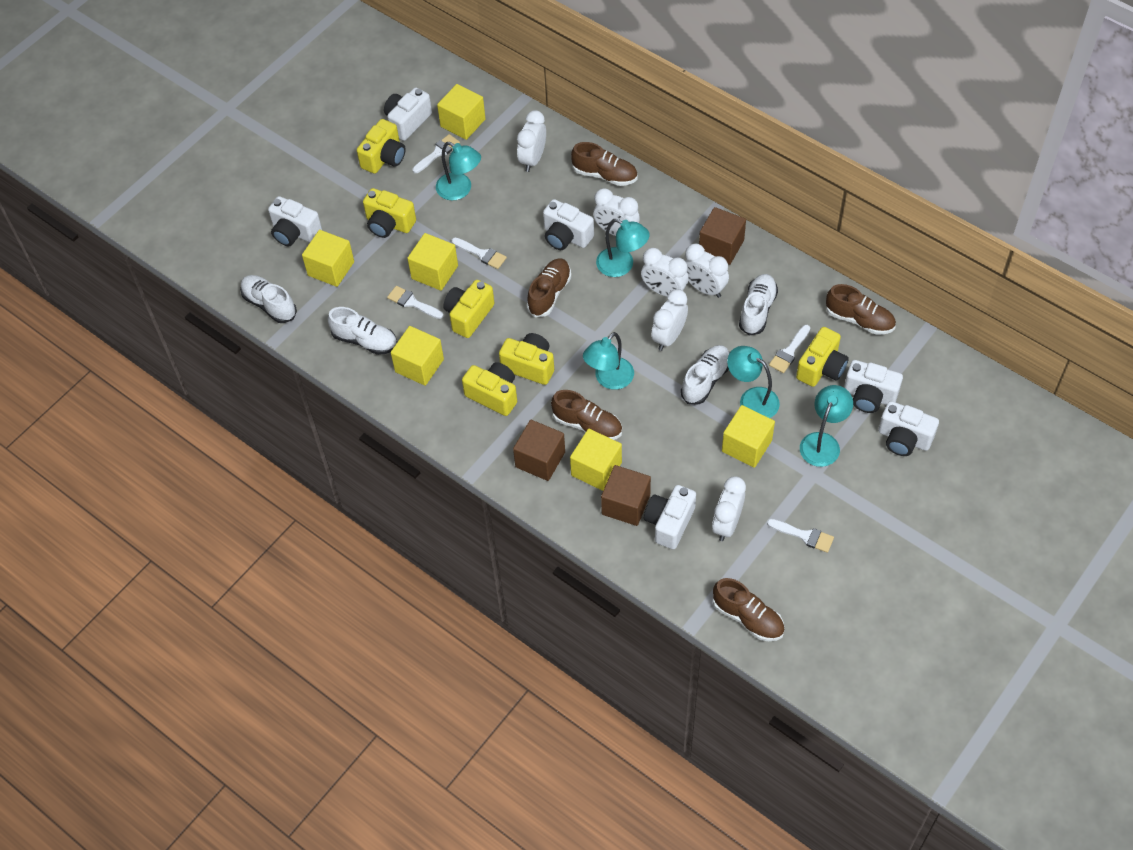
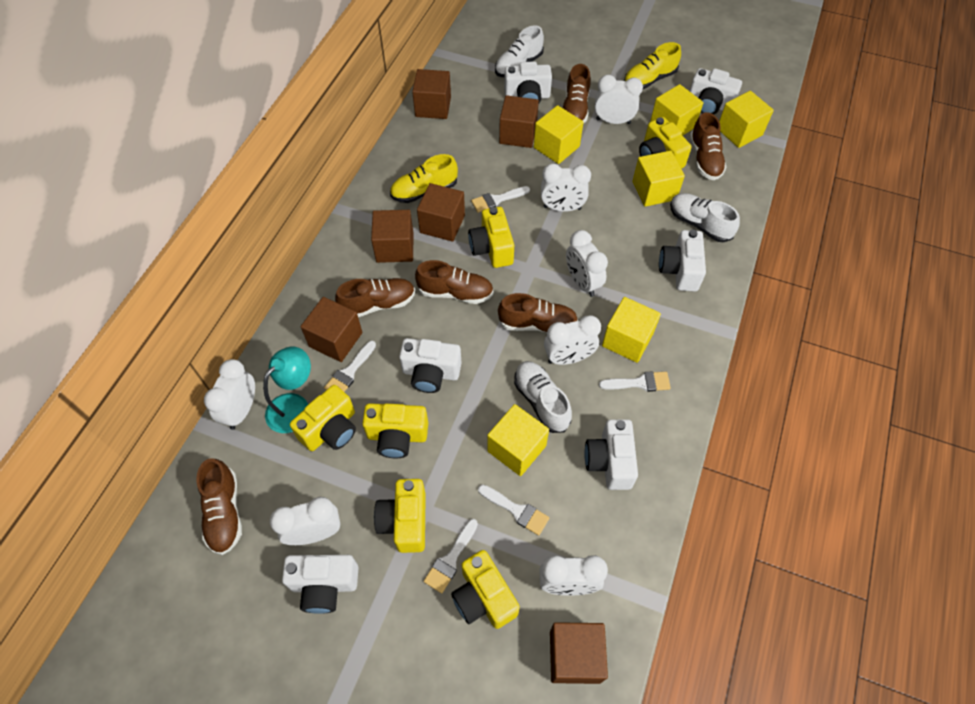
brown cube: [513,420,565,481] [601,465,651,526] [699,207,746,265] = 3 -> [301,297,362,362] [371,210,414,263] [412,69,451,119] [417,183,465,242] [499,95,539,148] [550,622,608,684] = 6
brown shoe: [527,258,571,317] [551,390,622,440] [571,142,637,186] [713,578,785,641] [826,284,896,335] = 5 -> [196,459,242,555] [335,278,415,317] [415,260,494,304] [498,293,578,332] [563,64,591,124] [690,112,727,180] = 6
turquoise lamp: [436,142,481,200] [583,332,634,390] [596,219,650,277] [727,346,780,418] [800,385,853,467] = 5 -> [263,347,311,433] = 1
white clock: [517,110,546,172] [593,188,640,236] [641,248,688,297] [651,289,688,351] [685,243,729,298] [712,476,746,541] = 6 -> [204,359,255,430] [270,497,340,545] [539,555,608,596] [541,164,591,212] [544,315,601,365] [566,230,608,297] [595,75,643,124] = 7
white shoe: [240,275,297,323] [328,307,397,355] [681,345,730,405] [739,274,778,335] = 4 -> [495,26,544,77] [514,361,572,433] [670,193,740,242] = 3
yellow shoe: none = 0 -> [390,154,458,203] [624,42,681,89] = 2

